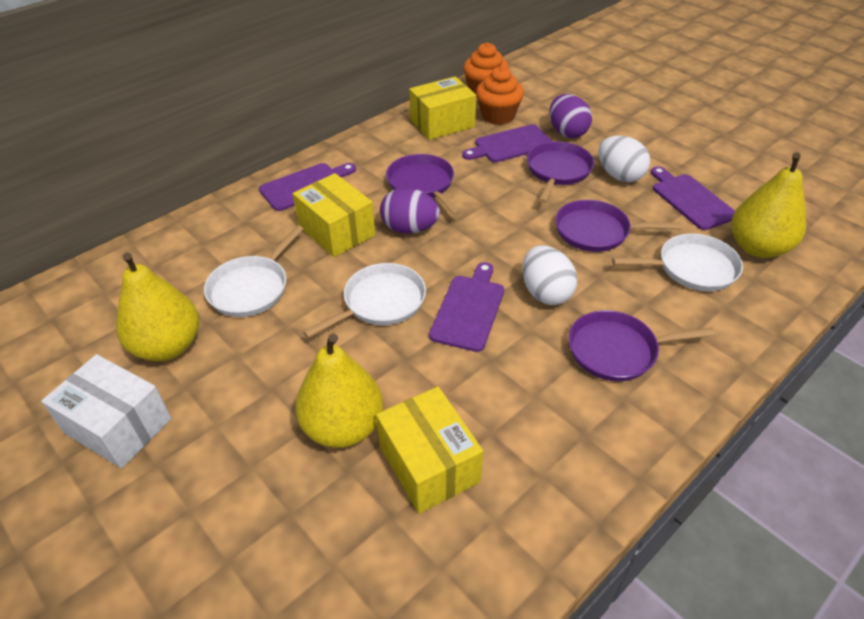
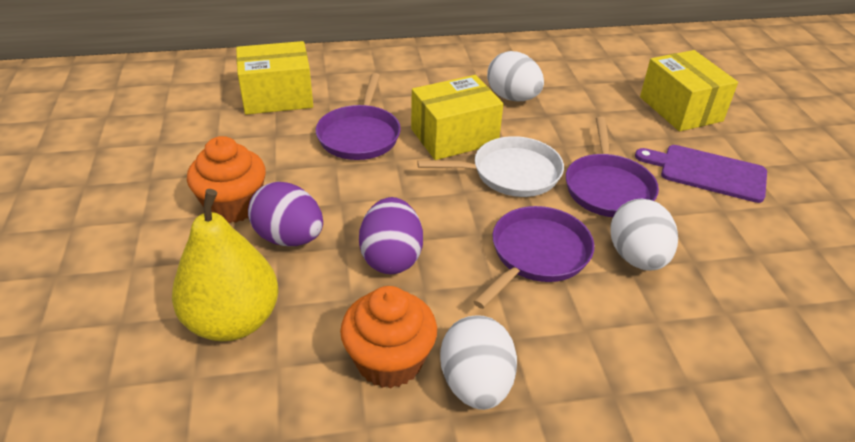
purple cutting board: [259,163,356,211] [429,262,504,352] [462,124,553,162] [651,166,735,230] = 4 -> [635,145,767,203] = 1
purple pan: [386,154,461,216] [527,142,594,203] [555,200,682,252] [568,310,715,381] = 4 -> [316,73,401,160] [473,206,594,309] [566,117,659,217] = 3
white box: [41,354,171,468] = 1 -> none = 0
white egg: [522,246,577,305] [598,136,650,182] = 2 -> [440,315,517,410] [487,51,544,101] [610,199,678,271] = 3
white pan: [204,225,304,317] [303,263,426,338] [612,234,743,291] = 3 -> [417,136,564,197] = 1
yellow pear: [116,253,199,361] [295,333,383,448] [732,152,806,258] = 3 -> [172,189,278,341] = 1

